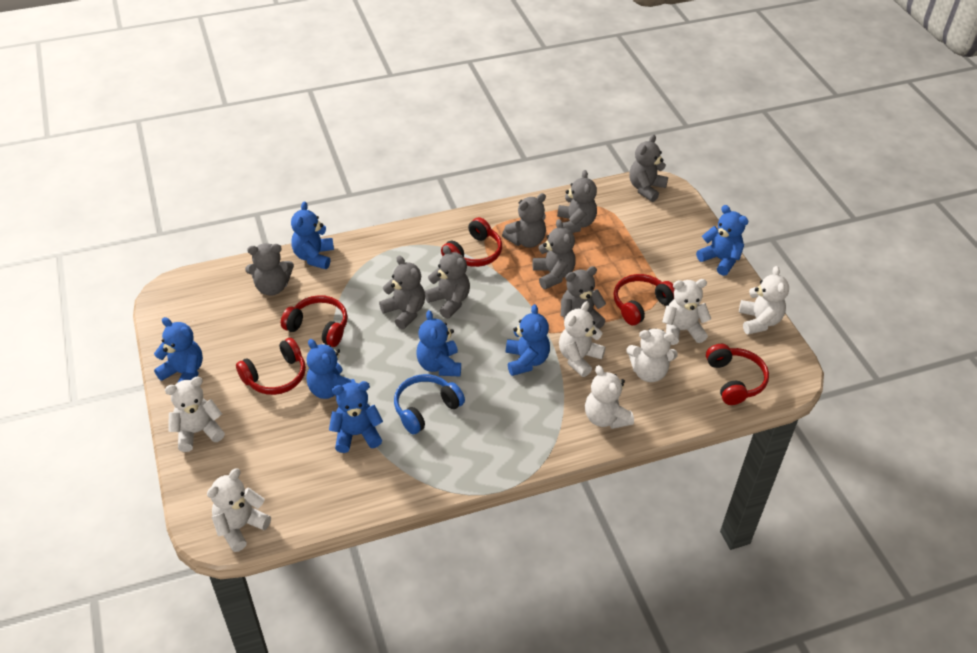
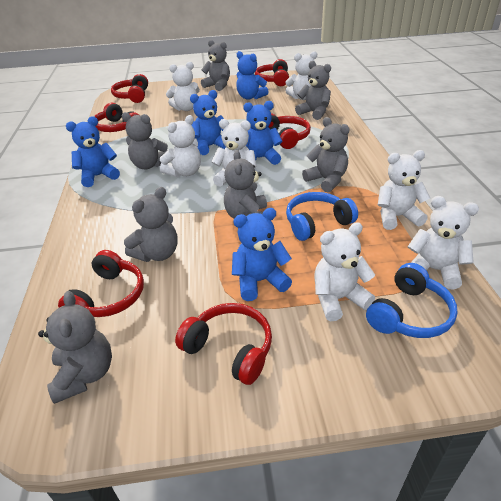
blue headphones: [394,374,465,435] = 1 -> [286,192,358,241] [366,263,458,338] = 2
blue teddy bear: [154,317,203,383] [291,201,334,269] [307,339,356,399] [329,381,383,453] [416,310,461,376] [506,304,550,376] [696,205,749,276] = 7 -> [66,116,120,187] [190,90,226,155] [232,208,292,301] [236,51,269,100] [243,101,283,165] = 5
grey teddy bear: [245,243,294,296] [379,256,425,329] [424,245,470,319] [502,193,546,248] [533,219,576,289] [557,170,597,233] [561,266,606,329] [629,135,668,202] = 8 -> [38,291,112,404] [122,112,168,169] [124,187,178,262] [201,40,230,91] [224,150,267,219] [295,61,331,120] [302,117,349,192] = 7
red headphones: [236,338,306,395] [281,295,348,347] [441,217,502,267] [614,274,675,326] [706,344,769,405] = 5 -> [58,250,144,317] [95,103,139,132] [111,74,148,103] [175,303,272,385] [255,59,289,86] [268,113,311,149] = 6

